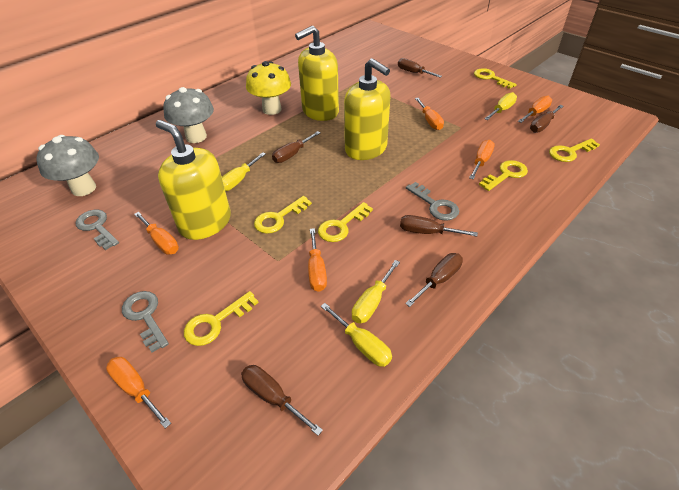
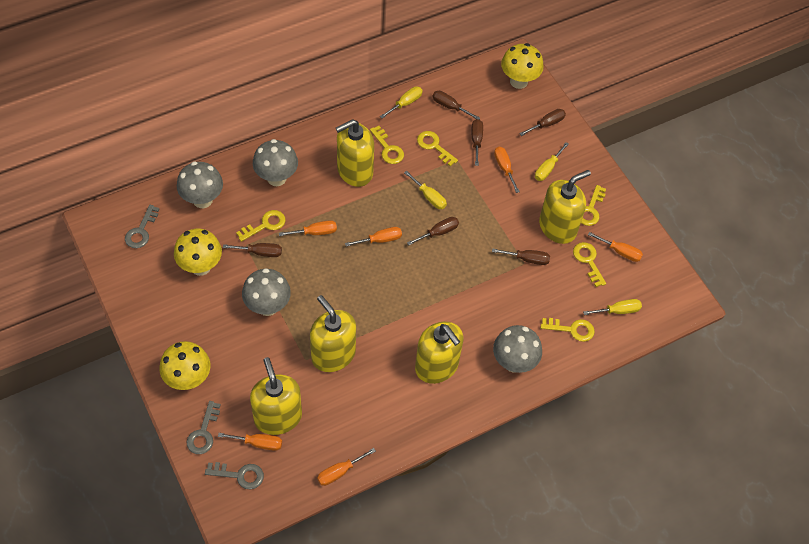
grey mushroom: [36,135,99,196] [163,87,214,143] = 2 -> [177,162,223,208] [242,268,291,316] [253,139,298,186] [493,325,542,373] = 4
yellow mushroom: [246,61,291,115] = 1 -> [159,341,210,390] [174,229,222,276] [501,43,544,89] = 3
yellow soap dispenser: [156,120,231,240] [295,26,339,121] [344,58,391,160] = 3 -> [250,357,302,435] [310,295,356,372] [336,119,374,187] [415,322,463,384] [539,170,591,244] = 5

